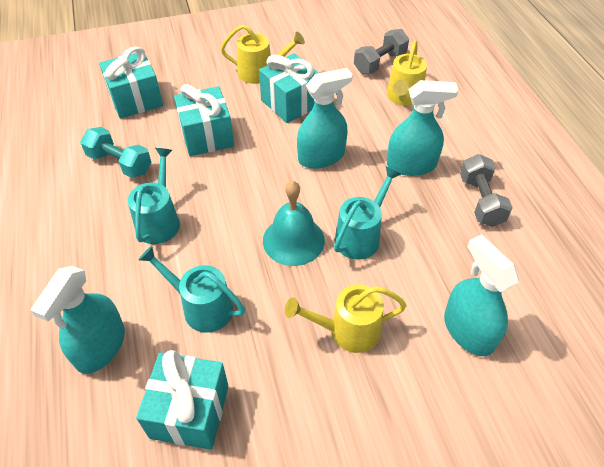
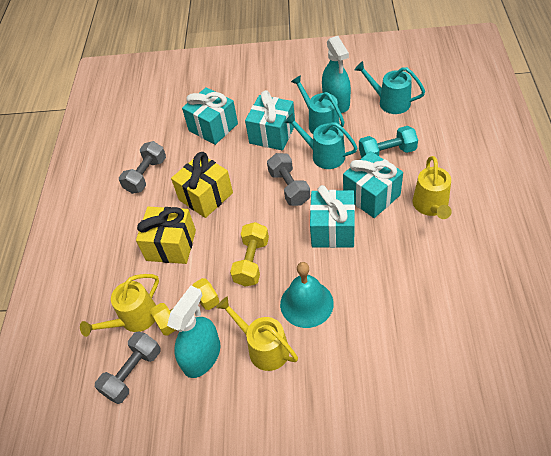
grey dumbbell: [354,29,409,74] [460,154,513,227] = 2 -> [95,331,160,404] [119,141,166,194] [267,153,310,206] = 3
turquoise spray bottle: [31,266,125,374] [297,68,353,169] [387,80,458,176] [444,234,519,356] = 4 -> [167,286,220,378] [322,36,351,113] = 2
yellow dumbbell: none = 0 -> [150,278,219,336] [230,222,269,287] = 2
yellow gift: none = 0 -> [136,207,196,264] [171,152,233,218] = 2

